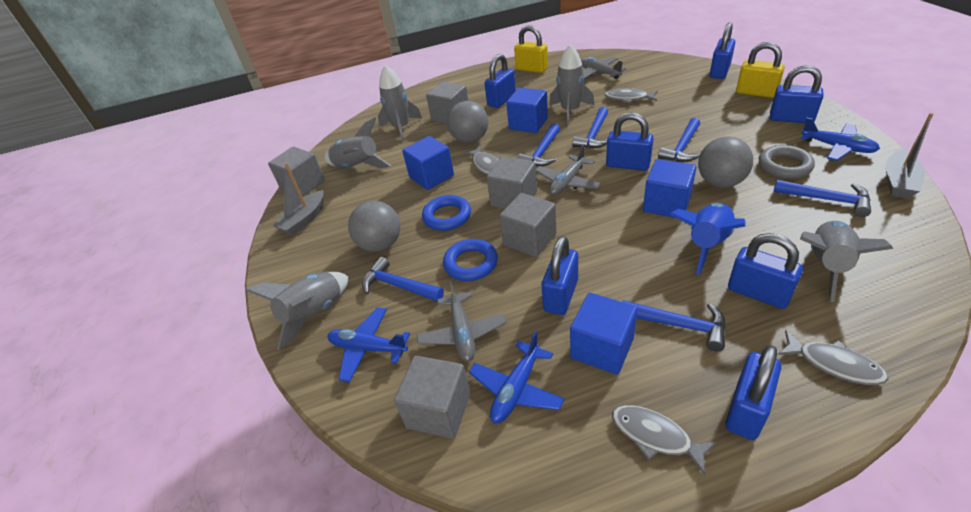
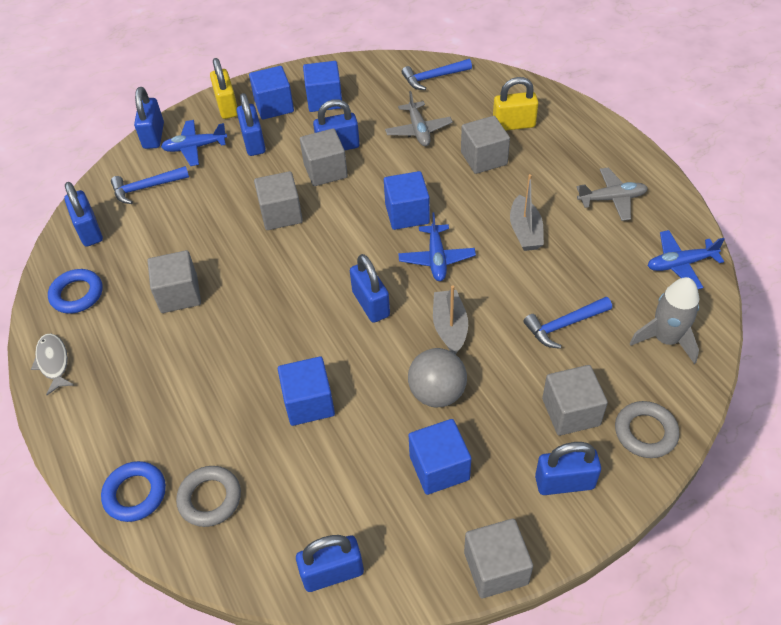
blue cube: [402,136,454,190] [506,88,548,133] [570,293,637,374] [643,159,696,218] = 4 -> [249,66,294,120] [278,356,335,426] [303,61,342,112] [384,171,430,230] [409,419,471,495] = 5
blue hammer: [362,257,444,302] [518,123,560,166] [572,107,608,148] [622,300,726,352] [658,118,700,162] [774,180,871,217] = 6 -> [111,166,189,204] [402,59,472,90] [523,297,612,349] = 3
blue rocket: [669,203,746,275] = 1 -> none = 0
grey ball: [348,201,400,252] [447,101,488,143] [698,136,753,188] = 3 -> [408,348,467,407] = 1
grey cube: [268,147,325,197] [394,356,470,439] [426,82,468,124] [487,157,537,209] [499,193,557,257] = 5 -> [148,250,201,313] [254,171,303,230] [300,128,348,186] [461,116,510,174] [464,518,533,598] [542,365,608,436] = 6
grey fish: [464,146,500,175] [604,88,658,103] [612,405,717,475] [778,330,888,385] = 4 -> [31,333,74,395] = 1
grey plane: [416,281,507,362] [536,144,601,195] [581,57,627,79] = 3 -> [385,91,453,146] [577,168,648,221] = 2
grey ring: [759,145,815,179] = 1 -> [176,466,241,527] [615,401,679,458] = 2
grey rocket: [245,272,349,350] [324,117,391,168] [378,65,422,141] [549,45,594,125] [800,221,893,302] = 5 -> [630,277,699,364] = 1

